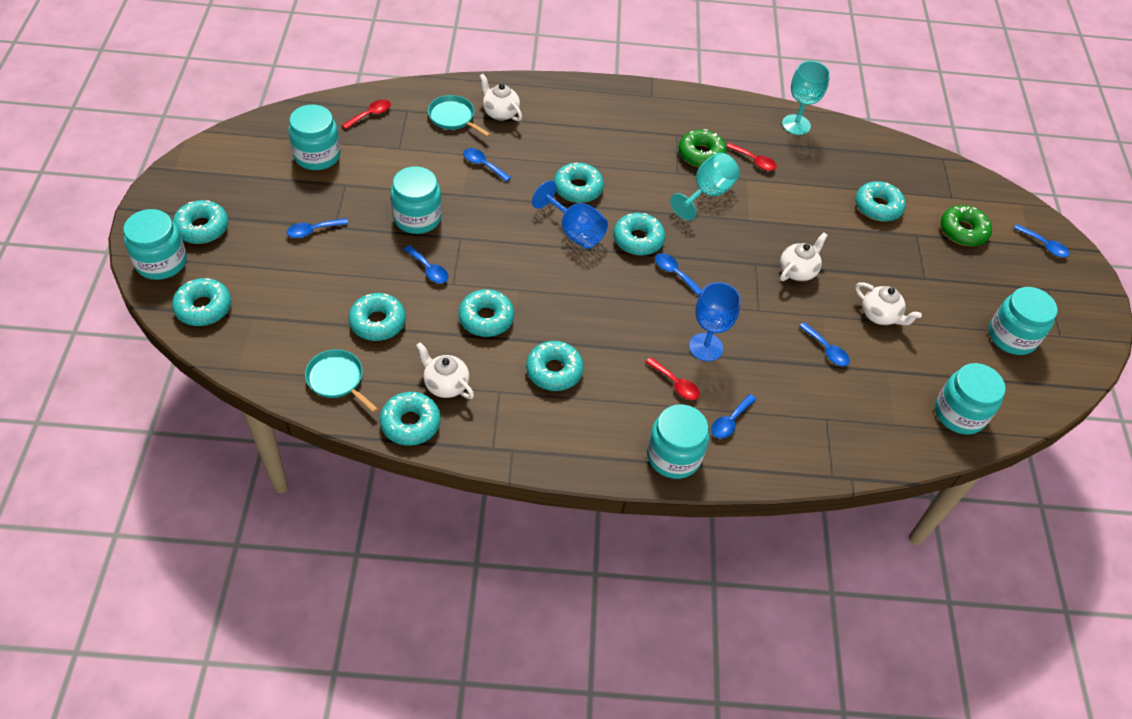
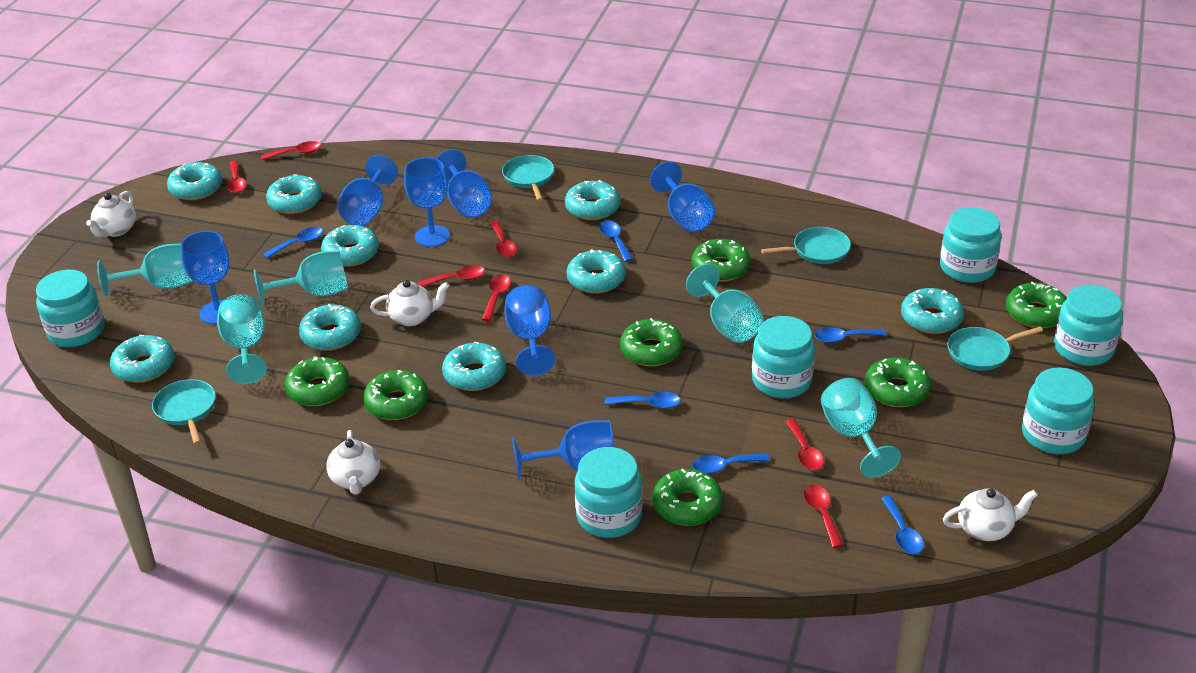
blue goblet: [532,180,608,249] [689,282,741,361] = 2 -> [180,231,229,324] [337,155,398,226] [404,157,450,247] [436,149,492,218] [504,285,555,375] [512,420,615,480] [650,161,715,232] = 7
blue spoon: [287,218,349,238] [404,245,448,283] [463,148,511,182] [655,253,702,295] [711,394,757,439] [799,322,850,366] [1014,224,1069,257] = 7 -> [263,227,324,259] [599,221,633,262] [605,392,681,409] [692,453,770,474] [815,327,887,343] [881,496,924,554] = 6
green donut: [678,129,727,167] [941,205,992,246] = 2 -> [285,357,350,406] [363,370,428,420] [620,318,683,366] [652,468,723,526] [692,239,751,282] [865,357,931,407] [1006,282,1067,328] = 7
red spoon: [342,100,391,129] [645,357,700,400] [726,143,777,171] = 3 -> [227,160,247,193] [261,141,321,160] [418,265,485,287] [482,274,511,321] [490,221,517,257] [785,419,824,470] [804,485,843,548] = 7
turquoise goblet: [670,152,740,220] [782,61,830,135] = 2 -> [97,244,193,297] [217,294,267,384] [254,250,348,306] [686,264,764,343] [821,378,901,478] = 5
turquoise pan: [305,349,378,413] [428,95,490,137] = 2 -> [152,379,216,444] [502,155,554,201] [761,227,851,264] [947,326,1043,371] = 4

